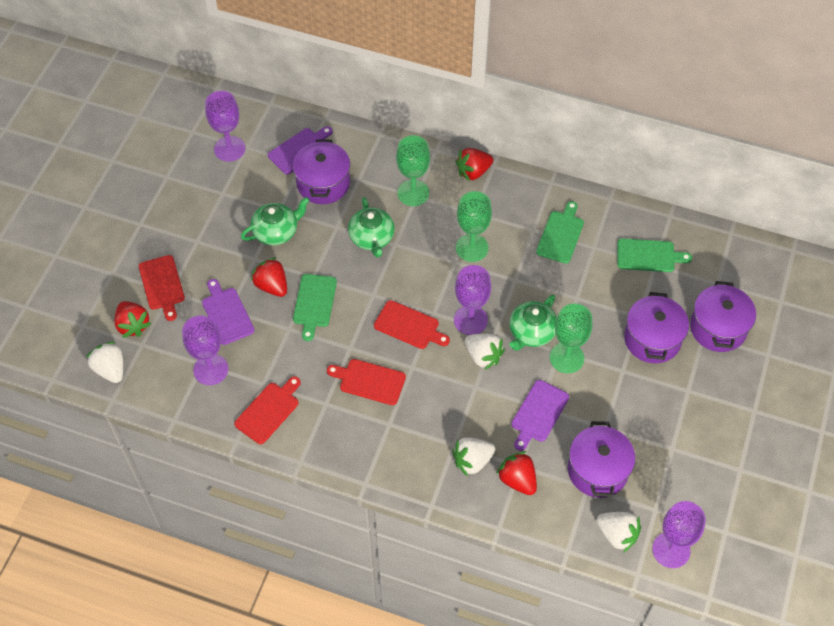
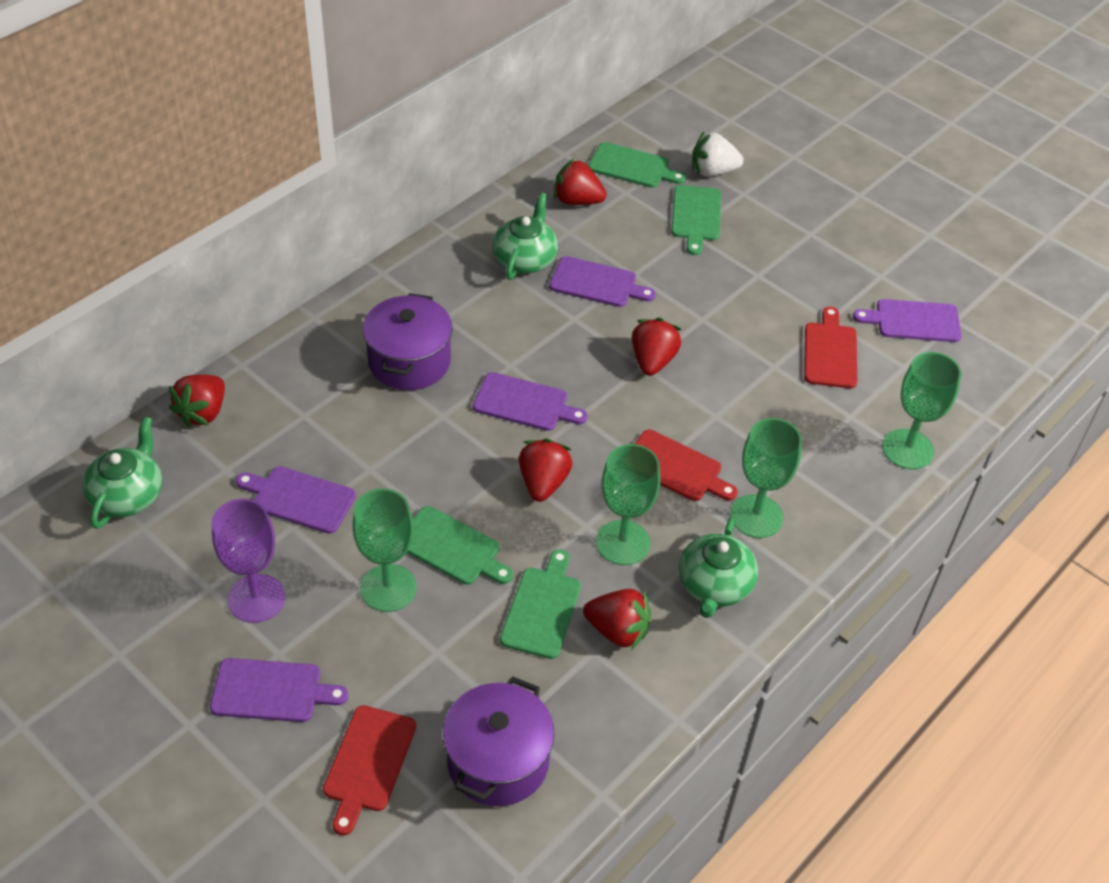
green cutting board: [293,274,337,341] [536,201,584,263] [617,238,692,272] = 3 -> [407,506,513,585] [500,549,581,659] [588,142,686,188] [671,185,721,255] = 4
green goblet: [396,135,430,206] [456,191,492,262] [550,303,592,373] = 3 -> [352,488,417,612] [596,444,660,565] [730,418,802,538] [882,352,961,469] = 4
purple cutting board: [202,279,254,345] [268,126,333,175] [512,380,569,451] = 3 -> [210,658,348,722] [236,466,356,534] [473,372,588,431] [549,256,656,307] [853,299,962,342] = 5
purple goblet: [182,316,228,385] [205,91,246,162] [454,265,491,335] [652,501,706,568] = 4 -> [212,499,285,623] = 1
purple pot: [293,139,350,204] [568,421,635,498] [624,292,689,363] [690,281,756,352] = 4 -> [363,293,453,390] [443,676,555,806] = 2
red cutting board: [139,255,185,321] [234,376,301,444] [327,359,406,405] [374,300,450,349] = 4 -> [323,705,416,836] [635,430,738,501] [804,307,857,388] = 3
red strawberry: [114,301,152,338] [251,257,287,297] [456,148,493,182] [496,452,537,495] = 4 -> [169,374,225,428] [519,439,573,502] [554,159,607,205] [583,589,651,650] [632,318,681,376] = 5
white strawberry: [86,341,123,383] [452,437,495,477] [465,334,505,370] [596,512,641,553] = 4 -> [692,132,744,177] = 1

